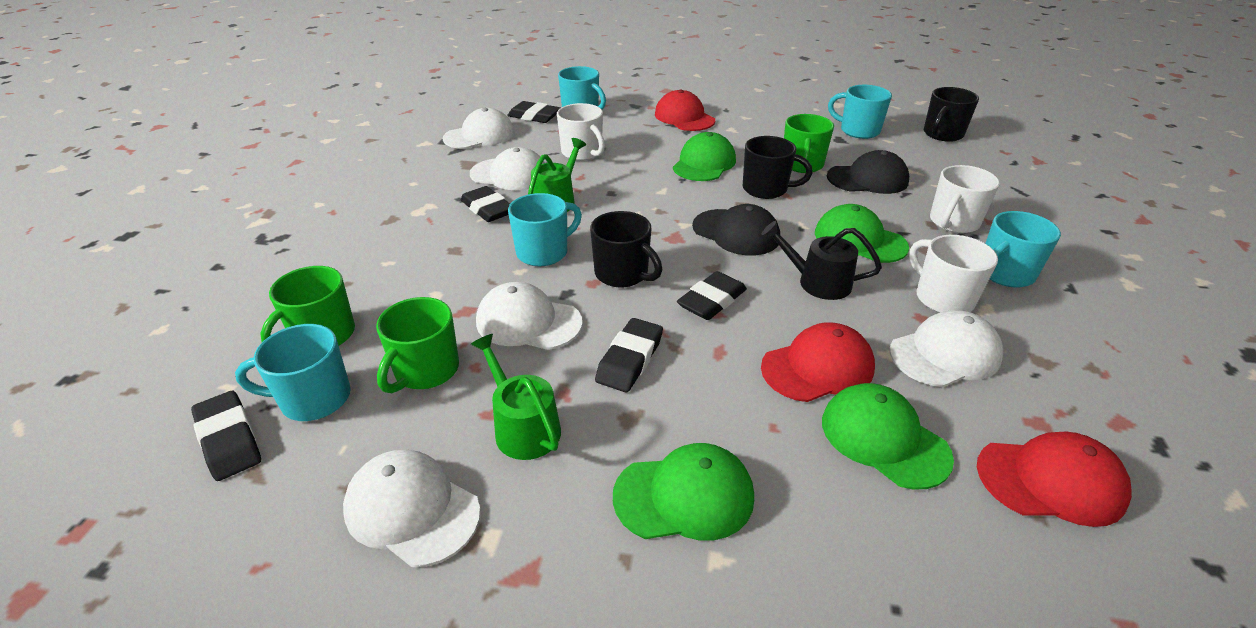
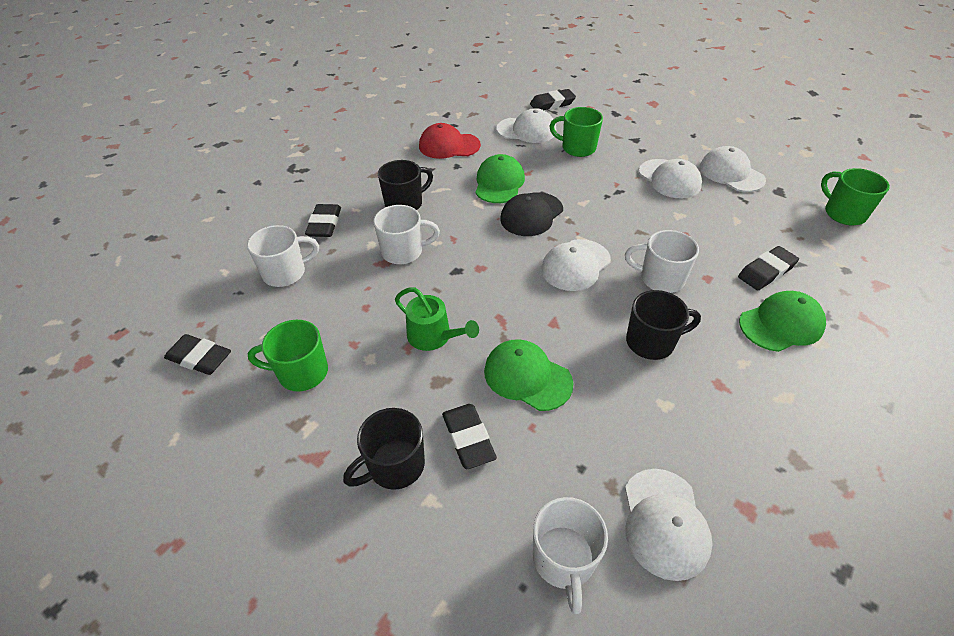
black cap: [692,204,780,255] [827,150,909,194] = 2 -> [500,192,563,236] = 1
black watering can: [762,221,882,300] = 1 -> none = 0
green cap: [613,443,754,541] [673,132,736,181] [815,204,909,263] [822,383,954,489] = 4 -> [475,154,525,203] [484,339,573,411] [739,291,826,352] = 3
green watering can: [471,334,561,460] [528,138,586,212] = 2 -> [395,288,479,351] = 1
red cap: [655,89,715,131] [761,322,875,402] [977,432,1132,527] = 3 -> [419,123,481,159] = 1
turquoise mug: [235,324,351,421] [508,193,582,266] [558,66,606,109] [828,85,892,139] [985,211,1061,287] = 5 -> none = 0
white mug: [557,103,605,161] [909,235,998,313] [930,165,1000,233] = 3 -> [247,225,319,287] [373,205,440,264] [533,497,608,614] [625,230,699,293] = 4

